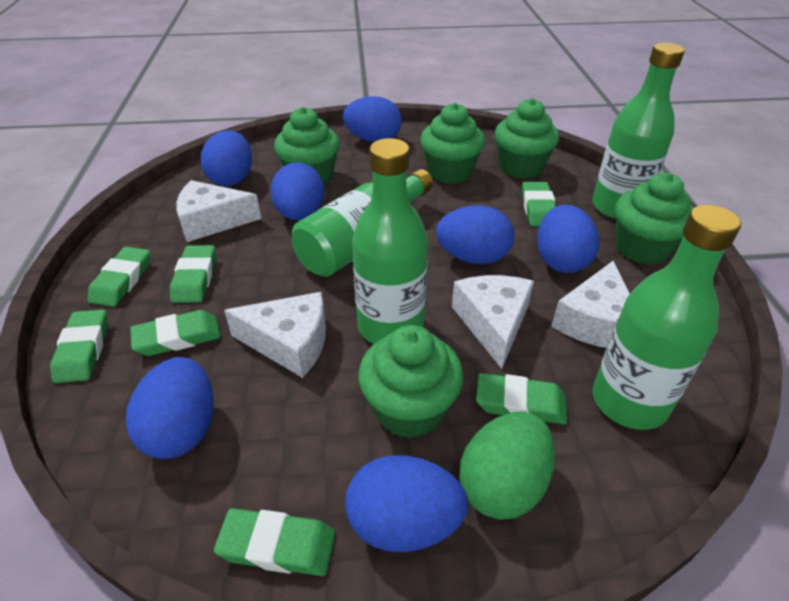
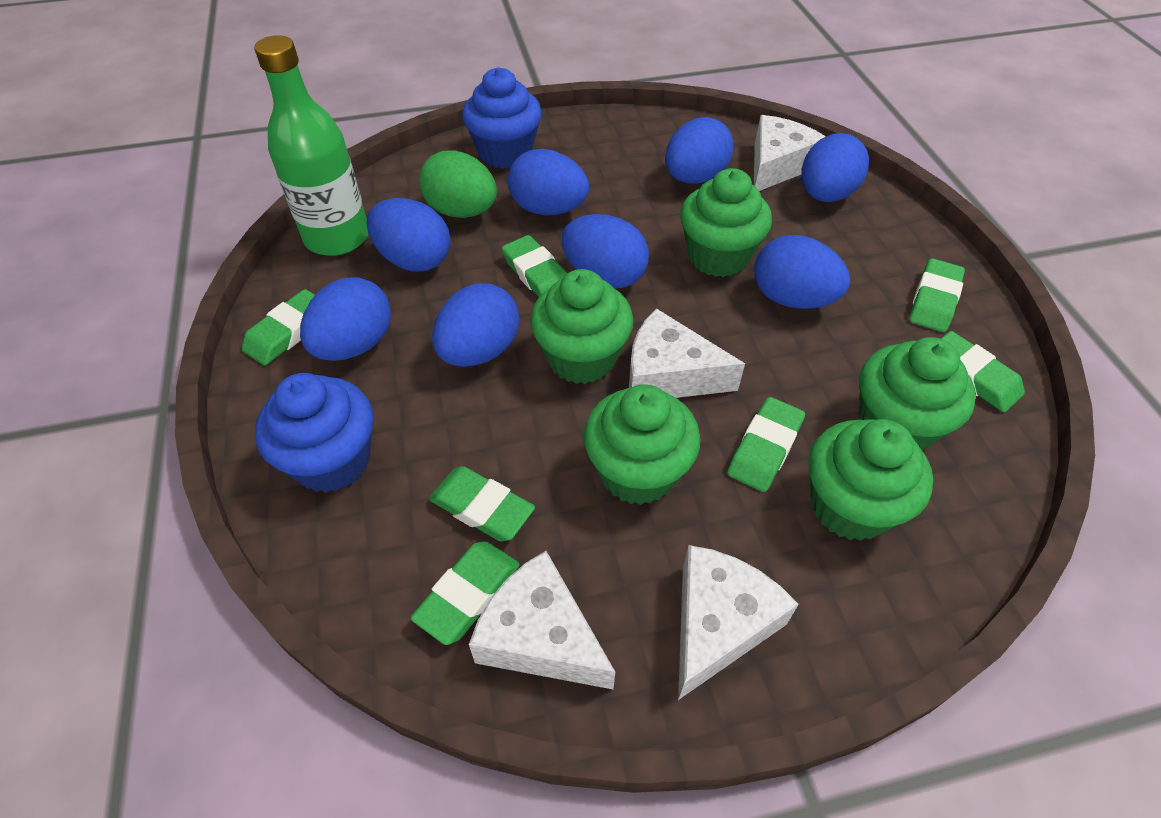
blue cupcake: none = 0 -> [255,373,374,493] [462,67,542,169] = 2
blue egg: [126,357,214,459] [201,130,252,186] [271,162,324,220] [343,96,401,142] [345,455,468,552] [436,205,514,264] [537,205,599,273] = 7 -> [300,277,391,361] [367,198,450,272] [432,283,519,367] [508,149,589,215] [562,214,649,288] [665,117,733,184] [754,235,850,309] [802,133,869,202] = 8
green bottle: [292,169,433,277] [352,138,428,344] [592,43,685,219] [593,205,741,430] = 4 -> [254,35,368,256] = 1

